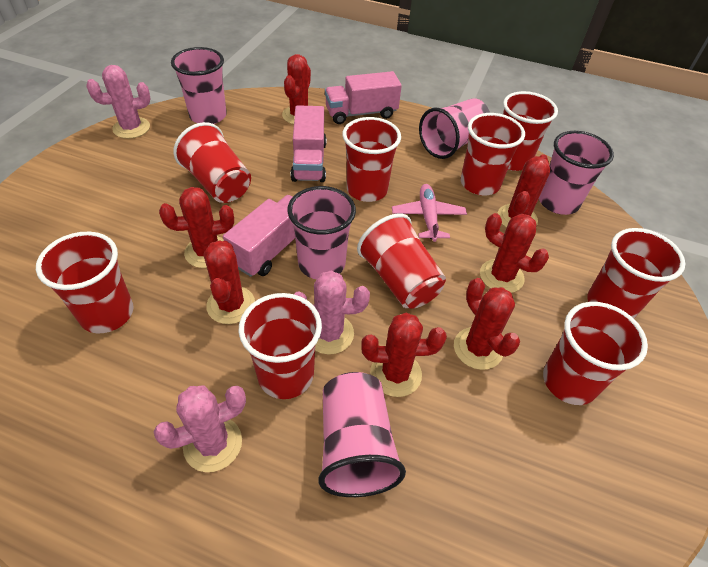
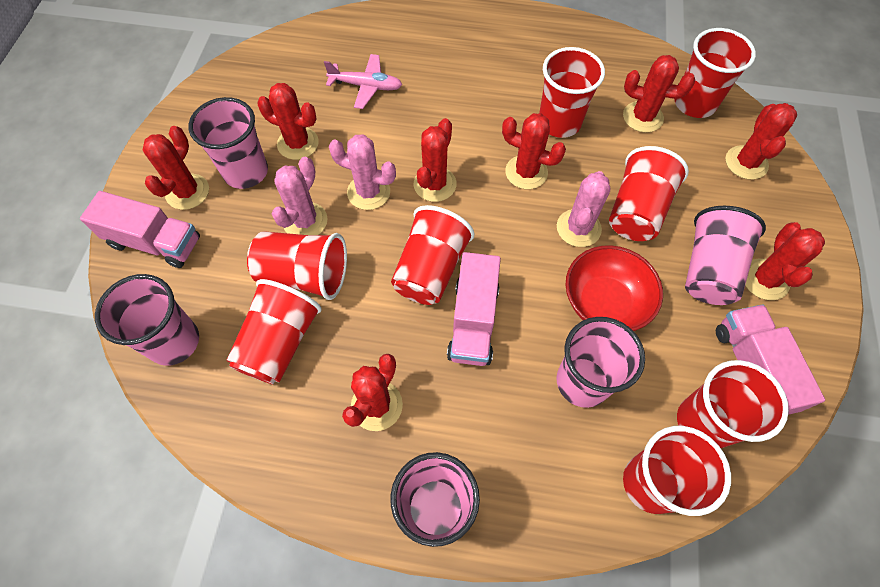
red bowl: none = 0 -> [566,245,663,331] = 1
red cactus: [159,187,234,268] [204,240,255,324] [282,54,311,124] [361,313,447,397] [454,278,520,370] [480,213,549,293] [497,154,550,228] = 7 -> [143,126,209,210] [257,83,319,160] [342,354,403,431] [414,118,457,202] [502,113,566,189] [623,55,695,133] [725,103,797,180] [745,222,825,300] = 8
red cup: [36,232,134,333] [173,122,251,203] [239,293,322,399] [342,117,401,202] [357,214,446,309] [461,113,525,195] [503,91,558,171] [543,302,648,405] [587,228,685,318] = 9 -> [226,279,322,384] [247,231,347,300] [391,205,474,305] [539,47,605,138] [609,146,689,241] [623,426,731,516] [674,28,756,118] [677,360,789,448] = 8

